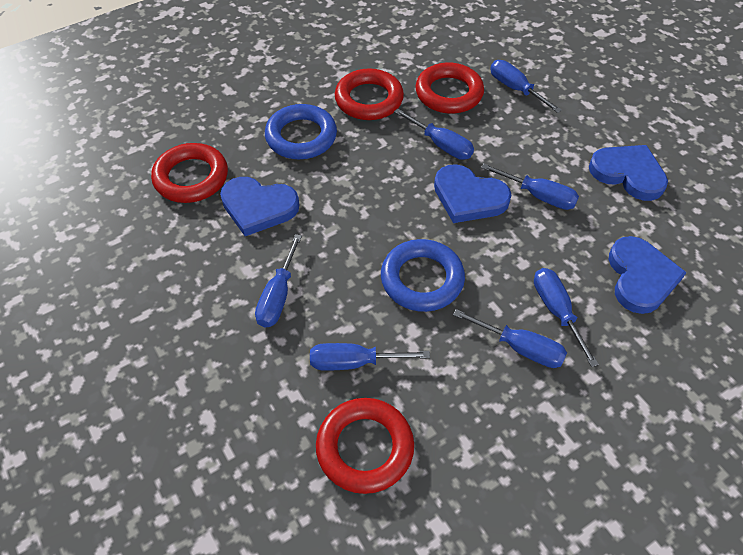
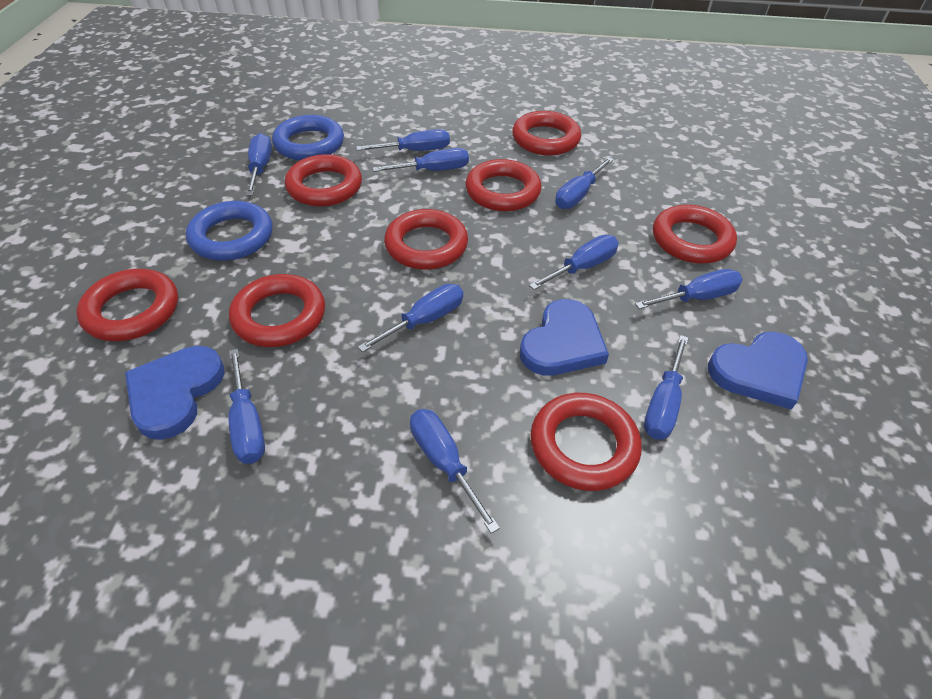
blue heart: [220,177,299,236] [434,164,511,223] [589,145,668,201] [608,236,687,314] = 4 -> [125,346,225,440] [520,299,609,376] [708,332,808,409] = 3
blue screwdriver: [255,234,302,327] [310,343,430,371] [394,108,474,160] [453,309,567,368] [481,163,579,210] [490,60,562,113] [534,268,599,367] = 7 -> [228,349,265,464] [246,133,272,196] [356,129,450,151] [358,284,463,352] [372,148,469,172] [410,409,500,534] [529,235,619,290] [555,157,614,209] [635,269,743,309] [644,335,688,440] = 10
red ring: [151,143,228,203] [316,398,414,494] [335,68,404,120] [416,63,484,114] = 4 -> [76,269,178,341] [229,274,325,347] [285,154,362,207] [384,209,468,270] [465,159,542,211] [512,111,581,156] [530,393,641,491] [653,205,737,264] = 8

